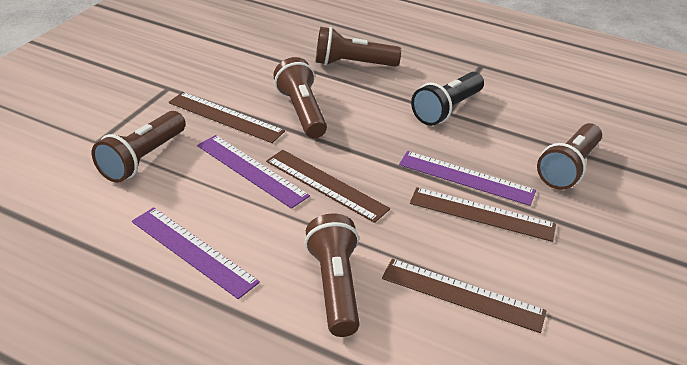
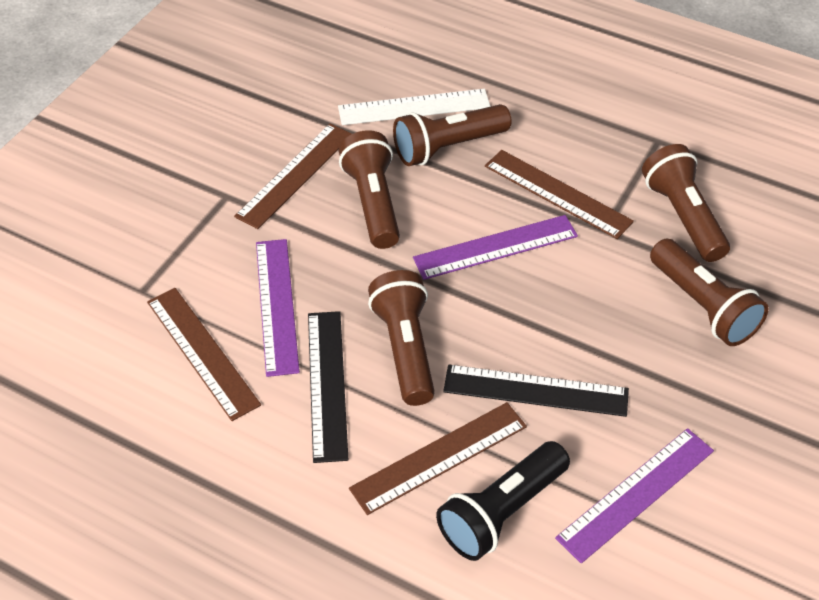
black ruler: none = 0 -> [308,311,349,463] [443,365,629,417] = 2
white ruler: none = 0 -> [338,89,491,125] = 1

